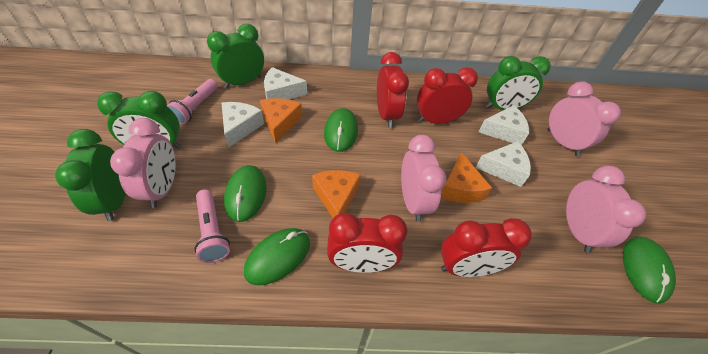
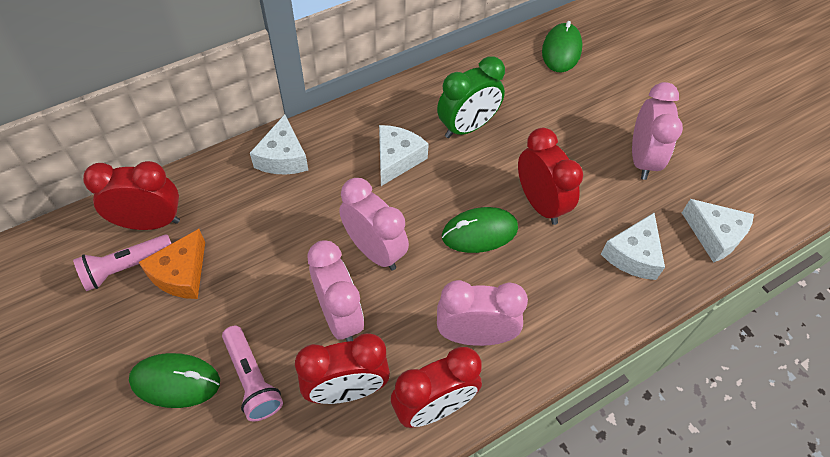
green clock: [55,129,125,221] [97,91,181,149] [207,24,264,89] [485,56,551,110] = 4 -> [437,56,505,138] = 1
green mouse: [224,165,267,222] [244,228,310,285] [324,108,358,152] [623,237,676,304] = 4 -> [129,353,220,408] [442,207,518,253] [542,21,582,73] = 3
orange cheese: [260,98,302,143] [312,170,361,218] [441,152,492,203] = 3 -> [138,229,205,299] = 1

